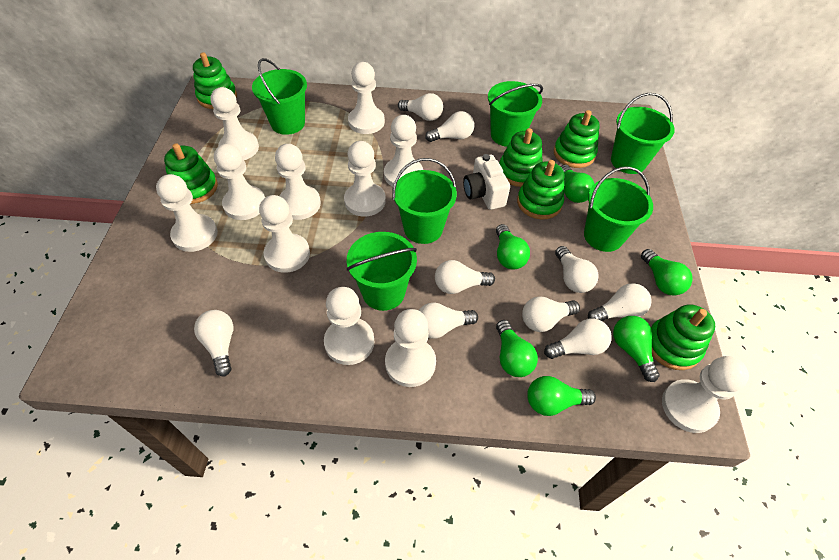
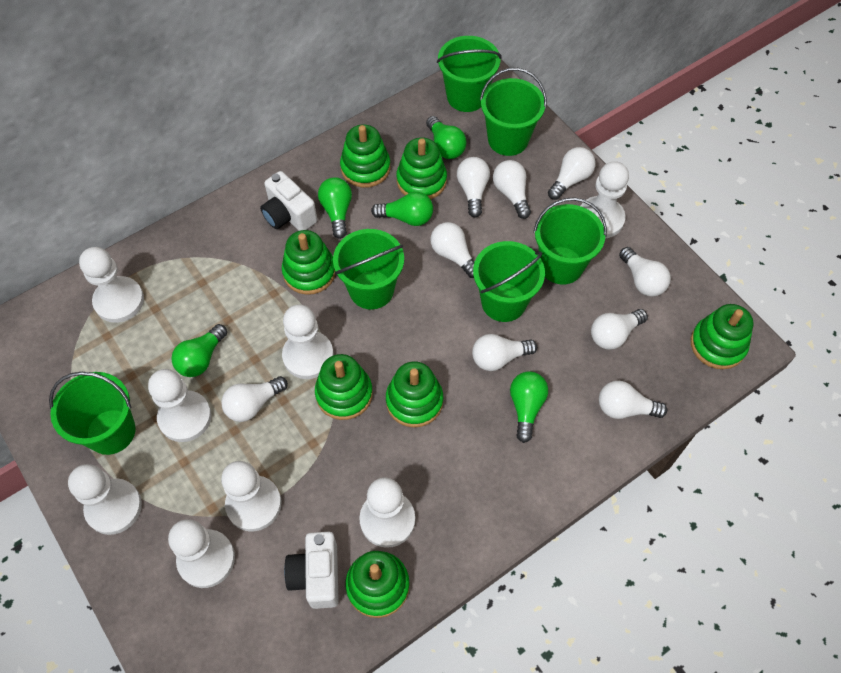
green light bulb: [496,224,530,270] [496,320,538,377] [527,376,596,416] [560,165,594,203] [613,316,660,382] [641,249,693,296] = 6 -> [171,324,227,377] [318,177,352,239] [371,192,433,226] [426,116,467,159] [510,371,548,443] = 5
green stacking toy: [164,143,218,204] [193,52,237,109] [499,128,543,187] [517,160,564,220] [554,110,600,168] [651,305,715,370] = 6 -> [282,230,335,295] [315,354,373,420] [340,124,390,188] [345,551,410,618] [386,361,443,428] [396,137,447,199] [691,304,754,369] = 7
white camera: [463,154,510,210] = 1 -> [260,171,317,231] [284,532,339,609] = 2
white pawn: [156,174,218,252] [210,87,259,160] [214,144,265,220] [259,195,310,273] [275,144,321,220] [324,287,375,365] [344,141,386,217] [348,62,385,134] [384,115,423,187] [385,309,436,387] [662,356,749,433] = 11 -> [68,464,142,535] [79,247,144,323] [148,369,211,442] [168,520,235,588] [221,461,282,531] [282,304,334,379] [359,477,415,548] [581,161,629,238] = 8

